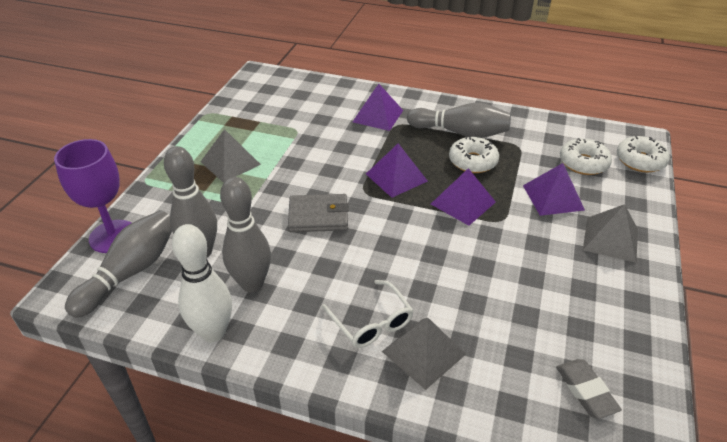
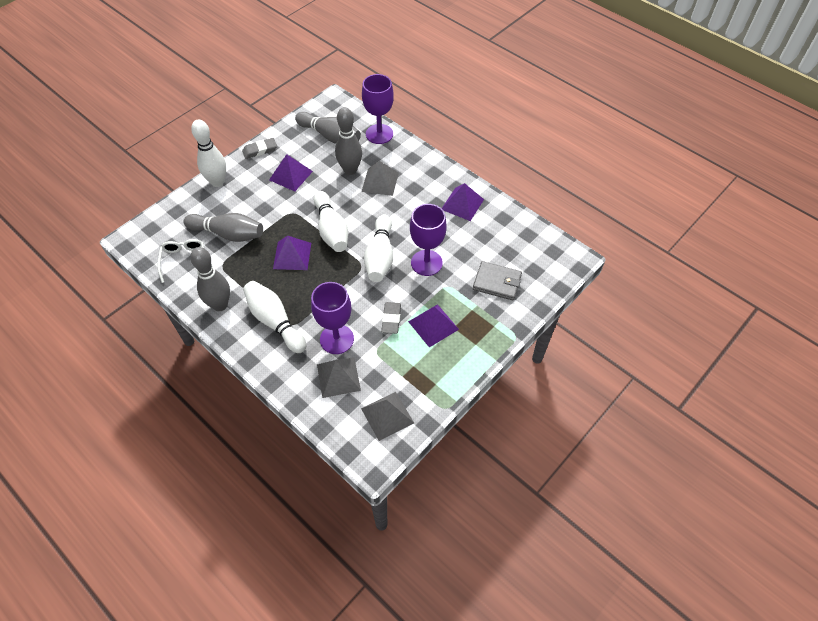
grey eraser: [556,359,622,419] = 1 -> [242,138,277,159] [381,302,401,334] = 2
purple goblet: [54,139,131,253] = 1 -> [311,282,354,354] [362,74,394,144] [410,204,447,276] = 3
white bowling pin: [172,224,232,342] = 1 -> [191,119,226,187] [243,281,306,353] [314,191,348,252] [364,215,393,282] = 4
white donut: [449,136,499,173] [560,138,612,175] [617,136,670,173] = 3 -> none = 0

